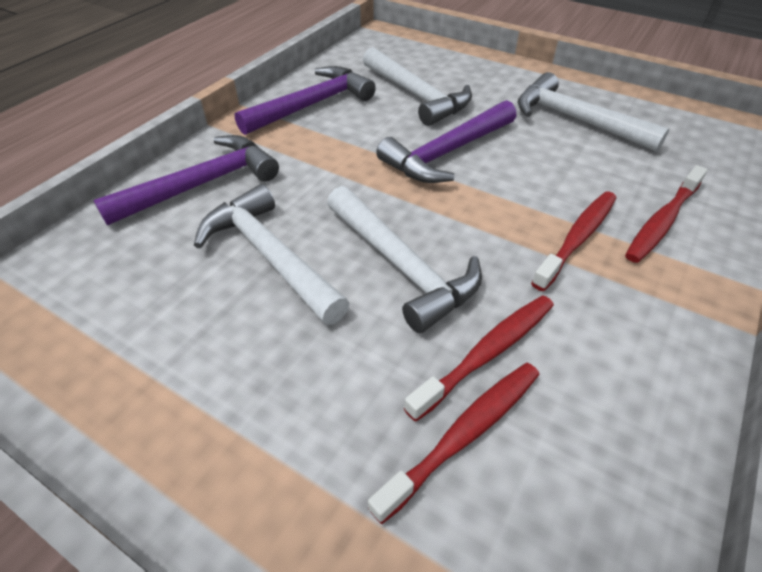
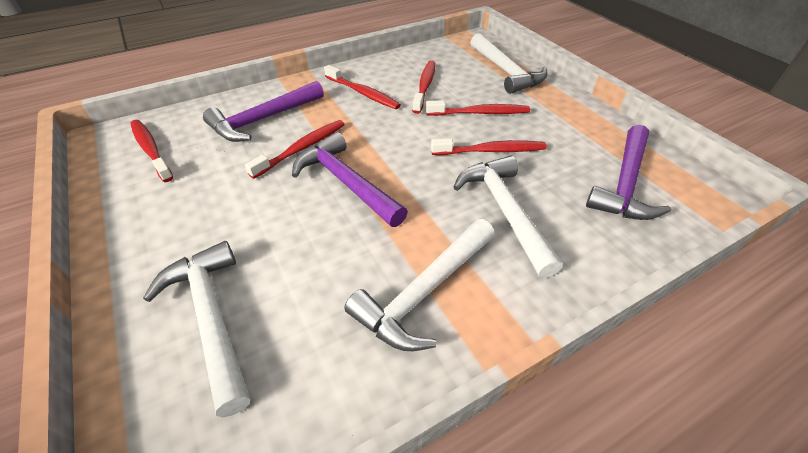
red toothbrush: [368,363,539,524] [404,295,554,422] [531,191,616,291] [625,165,708,263] = 4 -> [130,120,173,182] [245,120,345,179] [324,65,401,109] [412,60,436,114] [426,100,530,116] [431,138,547,155] = 6

